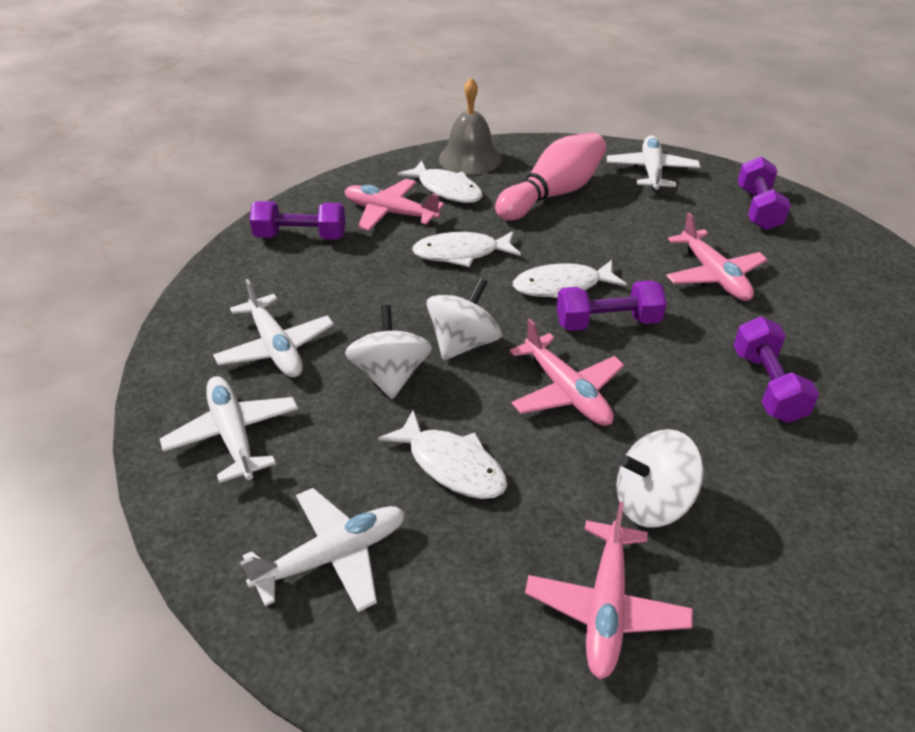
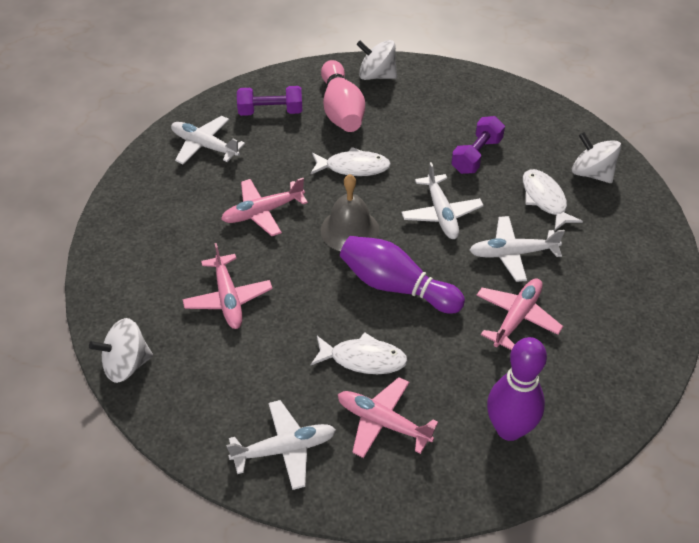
purple bowling pin: none = 0 -> [340,236,465,314] [487,337,547,441] = 2
purple dumbbell: [250,201,345,240] [557,280,667,331] [733,317,819,423] [738,156,791,230] = 4 -> [237,86,302,116] [451,116,505,174] = 2
white fish: [378,410,507,499] [397,160,483,203] [412,231,521,267] [513,260,627,298] = 4 -> [310,147,391,176] [311,332,408,374] [523,169,583,230] = 3

